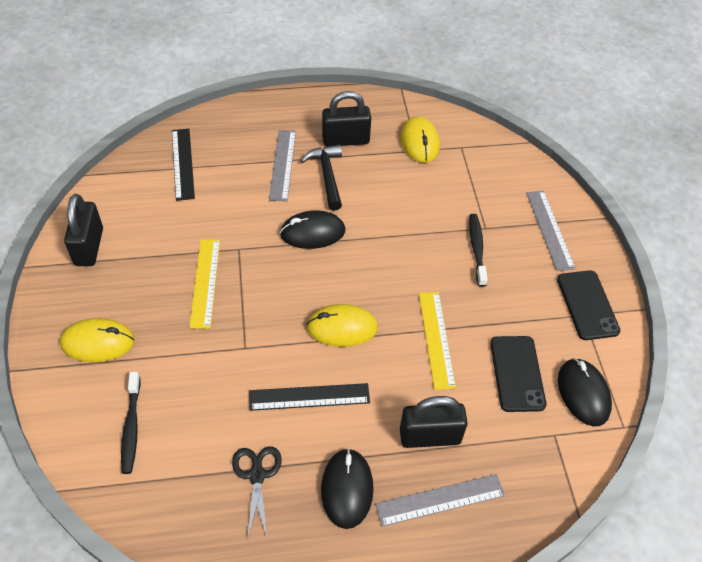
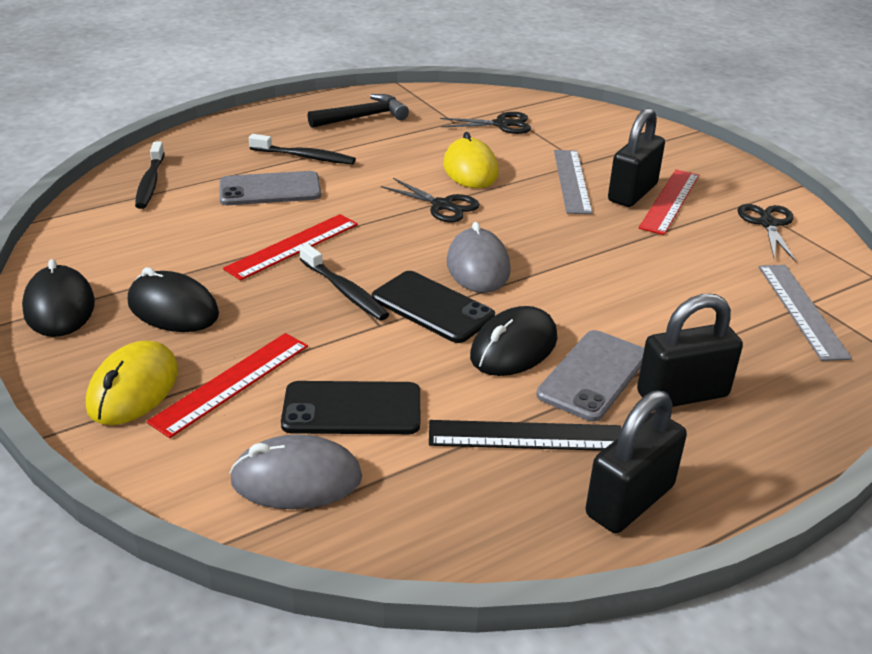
black ruler: [172,129,195,201] [249,383,370,411] = 2 -> [429,420,621,451] = 1
black scissors: [232,446,282,538] = 1 -> [381,178,480,222] [440,112,531,134] [738,204,796,262] = 3
black toothbrush: [121,372,141,474] [469,214,488,287] = 2 -> [135,142,165,209] [249,134,356,164] [299,244,389,320] = 3
grey mouse: none = 0 -> [230,434,362,509] [447,222,511,293] = 2
grey phone: none = 0 -> [220,171,321,205] [536,330,644,422] = 2
grey ruler: [269,130,296,202] [375,474,505,527] [526,191,575,271] = 3 -> [554,150,592,214] [759,265,852,361] = 2
red ruler: none = 0 -> [147,333,308,438] [223,214,358,281] [639,170,699,235] = 3
yellow mouse: [60,318,135,362] [306,304,378,347] [400,116,440,163] = 3 -> [86,341,178,425] [443,132,499,188] = 2
yellow ruler: [189,239,220,329] [419,292,456,390] = 2 -> none = 0

